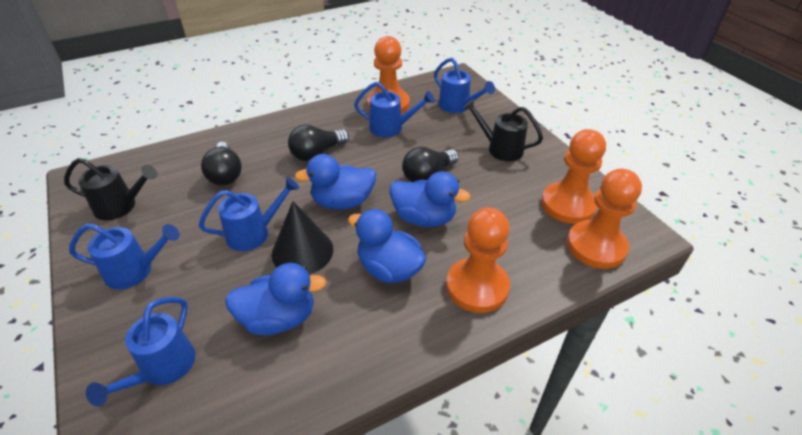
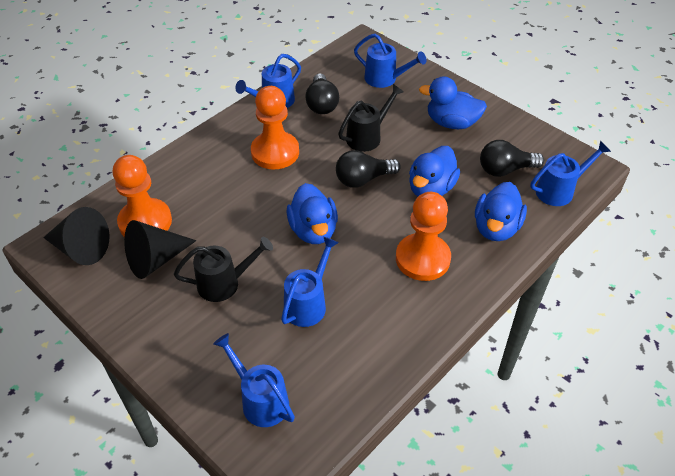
black cone: [271,201,333,274] = 1 -> [43,207,110,265] [124,220,196,279] = 2
orange pawn: [367,36,410,114] [446,207,510,313] [541,129,606,224] [567,169,642,269] = 4 -> [113,155,172,237] [251,86,299,170] [396,192,451,281] = 3

